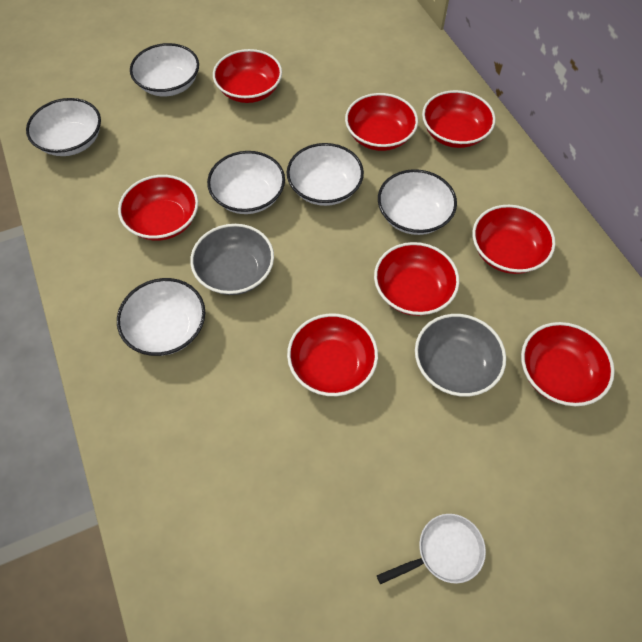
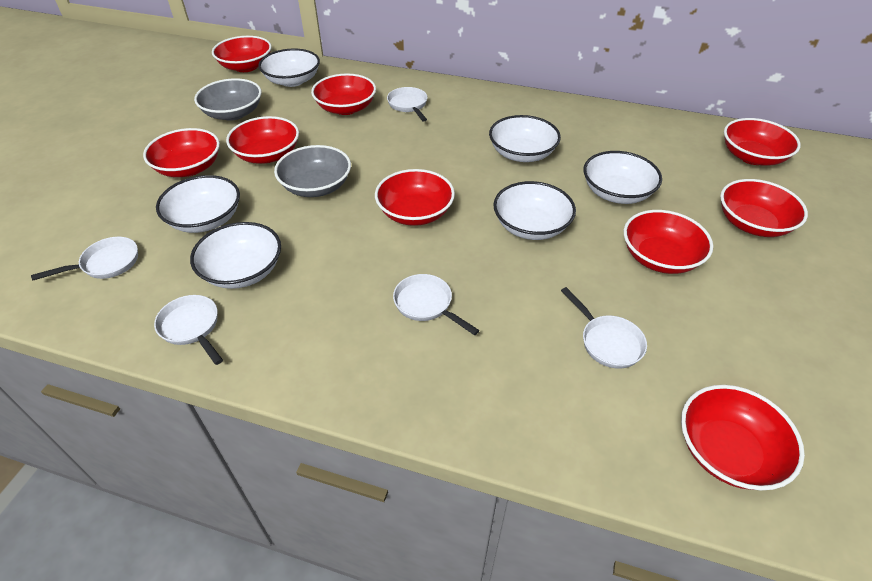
red bowl: [118,175,198,241] [213,49,282,103] [287,314,378,396] [345,93,418,151] [374,242,459,316] [422,90,496,148] [472,205,555,274] [521,322,615,406] = 8 -> [143,128,220,177] [212,36,272,72] [226,116,299,164] [311,73,376,115] [375,169,455,226] [624,210,713,274] [681,385,805,491] [720,179,808,237] [724,118,801,166] = 9
white pan: [377,514,486,584] = 1 -> [31,237,138,280] [154,295,223,365] [387,87,428,122] [393,274,479,336] [561,287,647,369] = 5

